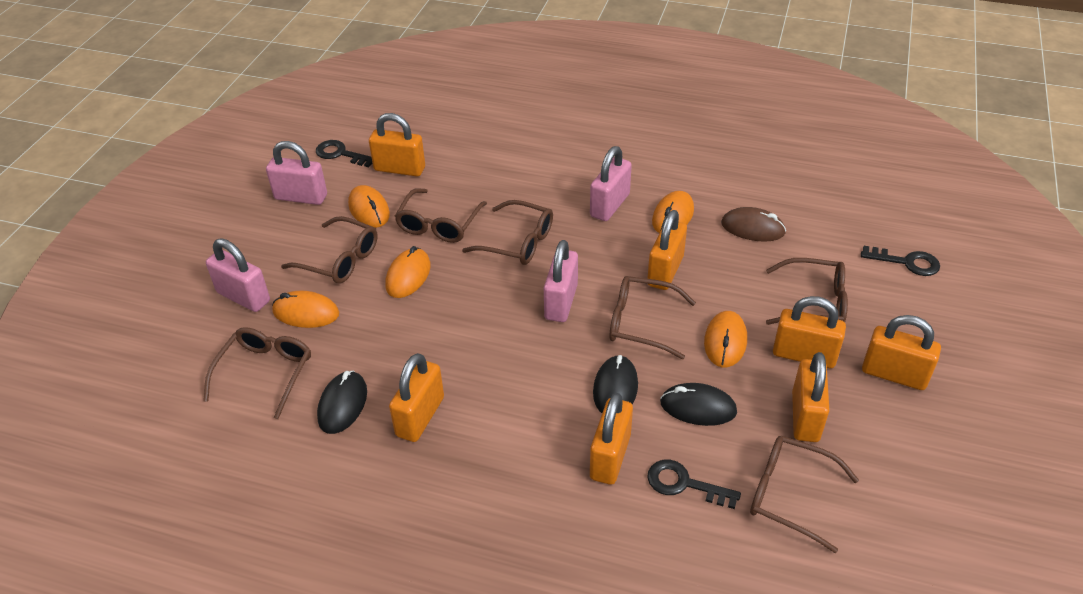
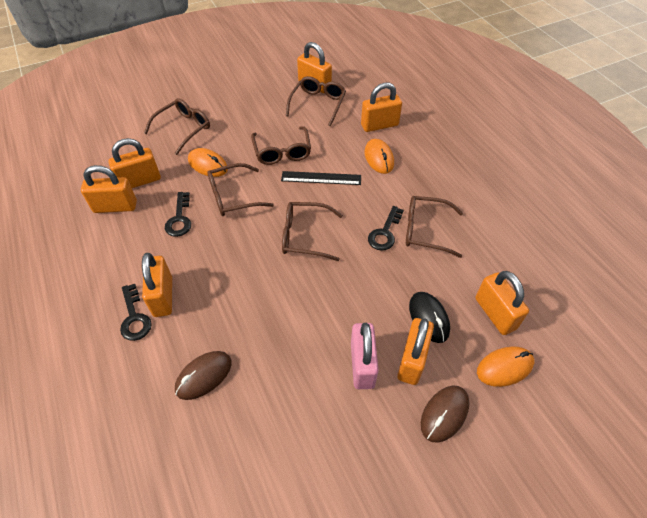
black mouse: [317,371,367,434] [593,355,638,413] [660,383,737,426] = 3 -> [409,292,450,343] = 1
black ruler: none = 0 -> [281,171,361,185] = 1
brown glasses: [203,327,311,419] [281,216,378,283] [395,188,487,243] [462,200,553,265] [609,276,696,359] [750,436,859,553] [766,258,848,325] = 7 -> [144,98,210,155] [207,163,274,216] [251,126,311,165] [282,202,343,261] [286,76,346,126] [406,196,463,258] = 6
brown mouse: [721,207,786,242] = 1 -> [175,351,232,400] [421,386,470,443] = 2
orange mouse: [272,291,339,328] [348,185,390,228] [385,246,431,298] [652,191,694,233] [704,311,747,367] = 5 -> [188,148,228,177] [364,139,394,174] [477,346,534,387] = 3
pink padlock: [206,238,270,312] [266,141,327,205] [544,240,578,322] [590,146,632,221] = 4 -> [351,323,379,389] = 1

